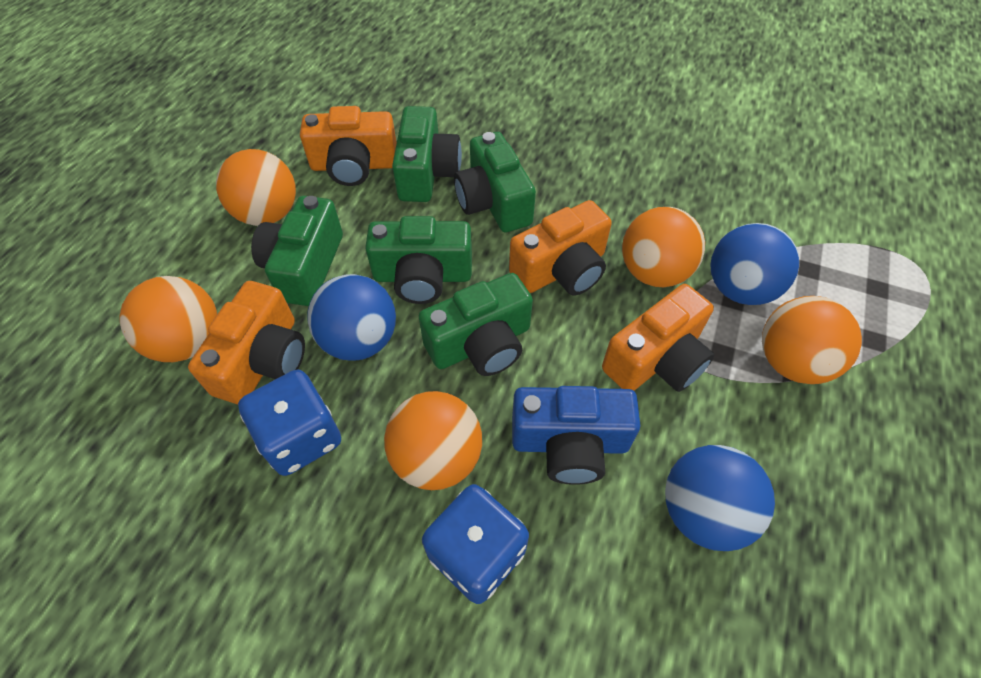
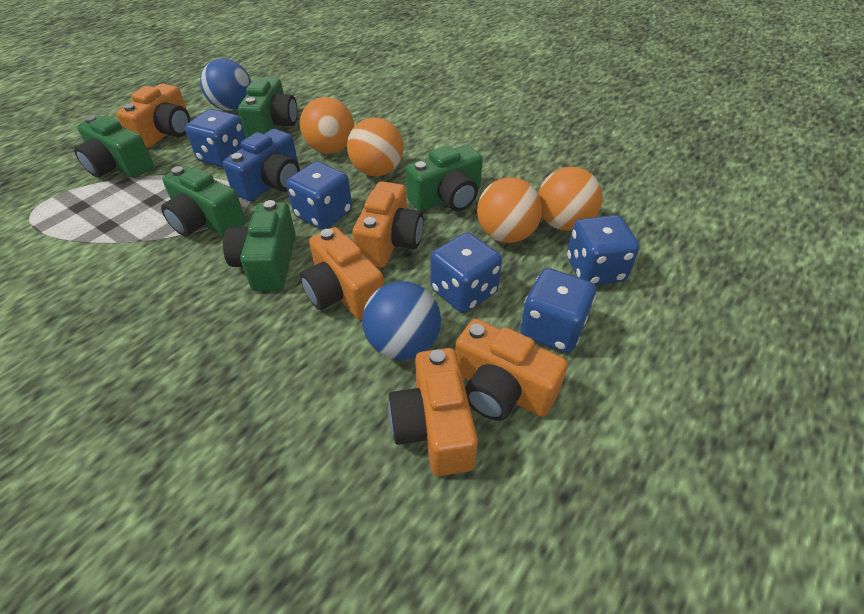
blue ball: [307,274,396,361] [665,445,775,551] [710,223,799,305] = 3 -> [200,59,251,111] [362,281,441,360] = 2
blue dice: [238,369,341,476] [422,484,529,604] = 2 -> [185,109,246,168] [286,161,352,230] [430,232,502,313] [520,268,596,353] [567,215,639,285] = 5
orange ball: [119,276,217,362] [216,149,296,226] [384,391,482,490] [622,207,705,287] [762,296,862,384] = 5 -> [300,97,354,153] [347,117,404,176] [477,177,542,243] [538,167,602,231] = 4
orange camera: [188,281,305,405] [300,106,397,186] [509,200,612,295] [602,284,714,392] = 4 -> [117,84,190,148] [300,227,384,320] [352,181,424,268] [388,348,478,476] [455,319,568,421] = 5

